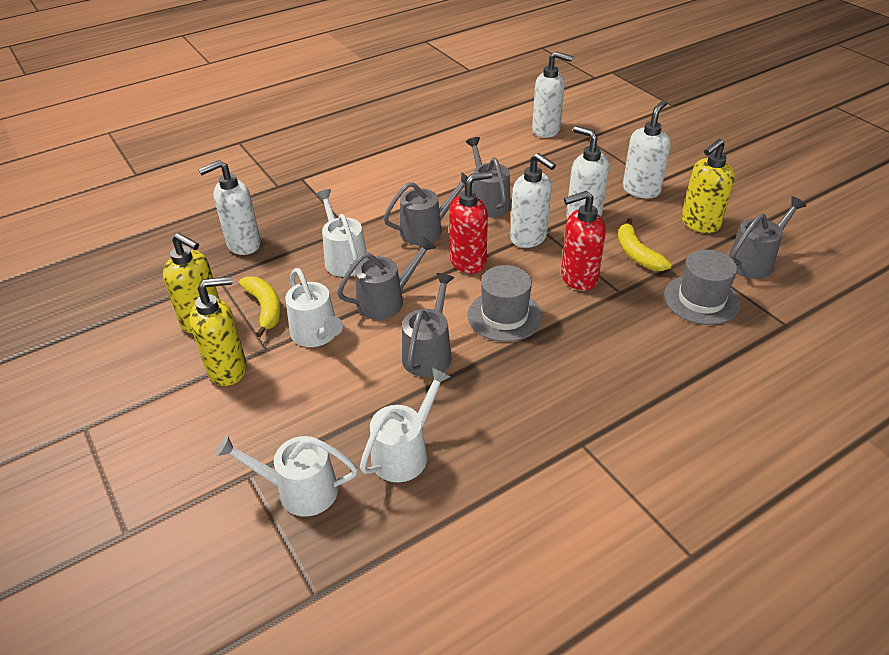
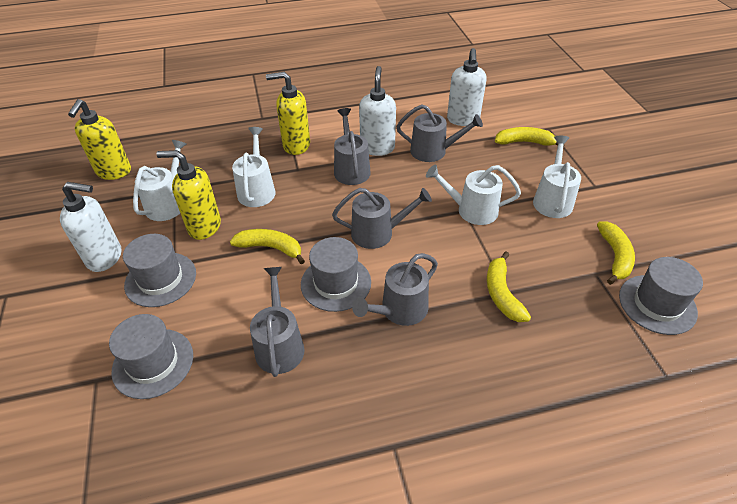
grey hat: [468,265,542,342] [664,250,740,325] = 2 -> [109,314,193,399] [123,234,196,307] [301,237,371,312] [619,257,703,335] = 4
red soap dispenser: [449,171,493,274] [561,191,606,291] = 2 -> none = 0
white soap dispenser: [198,160,261,255] [510,153,556,248] [532,52,573,138] [566,126,609,219] [623,100,671,198] = 5 -> [60,182,121,272] [359,66,396,156] [447,48,487,126] = 3
yellow banana: [239,276,281,337] [618,218,672,271] = 2 -> [230,229,305,264] [487,252,531,322] [495,127,564,147] [597,221,635,285] = 4

